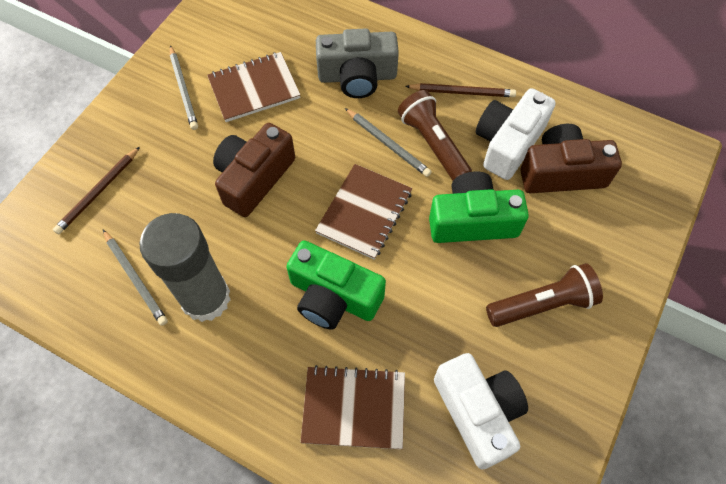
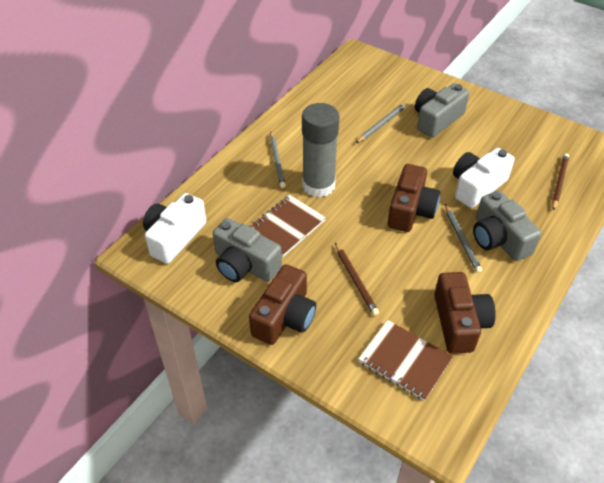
brown camera: [213,123,295,217] [520,124,622,193] = 2 -> [249,264,316,345] [388,164,440,232] [434,272,496,354] = 3
brown flashlight: [398,90,472,181] [486,263,603,327] = 2 -> none = 0
brown notebook: [207,52,301,122] [300,365,405,449] [315,164,412,260] = 3 -> [249,195,326,257] [358,320,453,401] = 2
green camera: [286,240,386,330] [429,171,529,243] = 2 -> none = 0
grey camera: [316,29,399,98] = 1 -> [213,218,282,282] [415,83,469,138] [473,190,542,261] = 3

